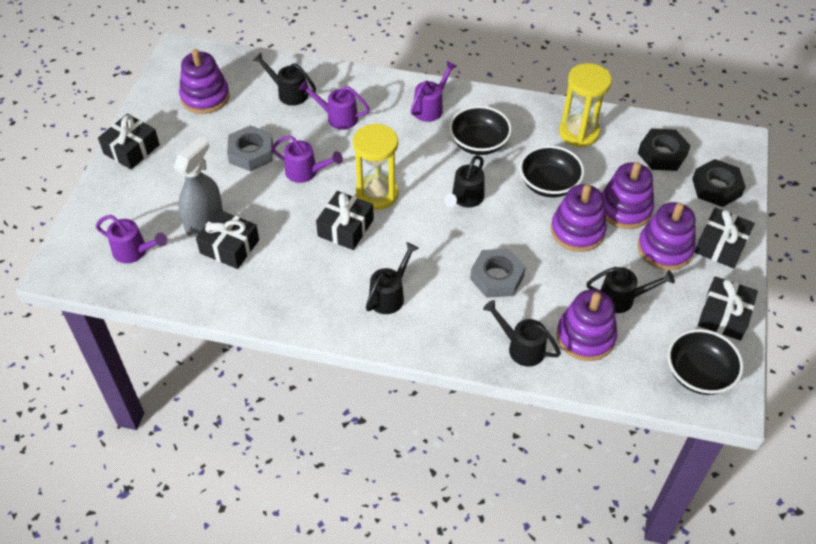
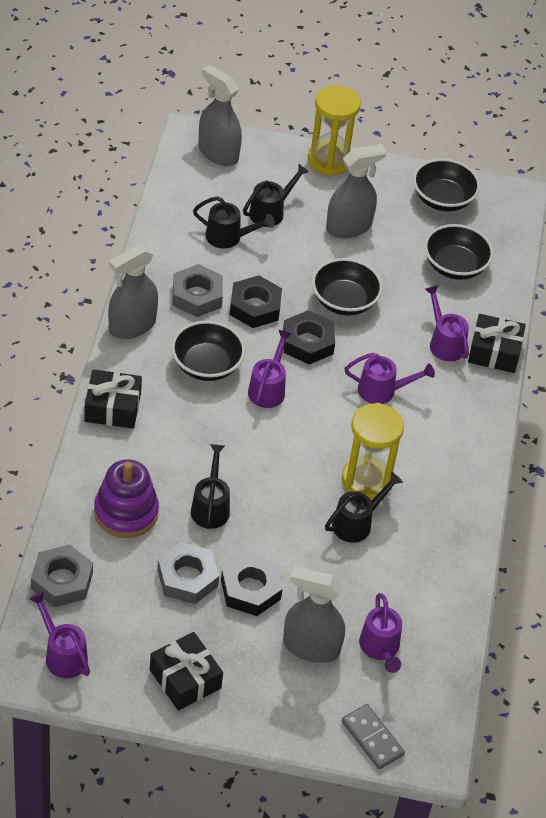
black bowl: [449,106,512,155] [519,145,585,197] [667,329,744,395] = 3 -> [171,320,245,381] [312,258,383,315] [413,158,480,211] [424,224,494,280] = 4
black gift: [98,114,160,169] [196,210,259,269] [316,191,374,250] [695,208,755,269] [698,276,758,341] = 5 -> [84,369,142,428] [150,632,223,711] [468,314,526,373] = 3
black nut: [638,128,691,171] [692,159,746,207] = 2 -> [221,553,283,616] [230,275,282,328] [283,310,335,365] = 3
black watering can: [253,53,316,106] [366,242,419,314] [444,155,484,208] [483,300,561,367] [586,267,675,313] = 5 -> [191,444,230,529] [193,196,275,249] [243,164,309,227] [325,472,403,543] = 4
grey domino: none = 0 -> [342,704,405,769] = 1
grey nut: [227,125,273,171] [470,249,526,298] = 2 -> [31,545,93,607] [157,542,219,604] [173,264,223,317] = 3
grey spray bottle: [174,136,223,237] = 1 -> [108,244,158,339] [198,64,242,166] [283,566,345,663] [326,144,387,238] = 4
purple stacking toy: [179,49,230,114] [551,184,607,252] [556,289,617,361] [602,162,654,229] [638,202,696,270] = 5 -> [94,459,159,538] = 1
purple watering can: [96,215,167,263] [271,135,343,183] [298,80,370,130] [411,61,457,122] = 4 -> [29,592,90,678] [248,329,292,408] [344,353,435,404] [359,593,402,673] [425,285,469,361] = 5

